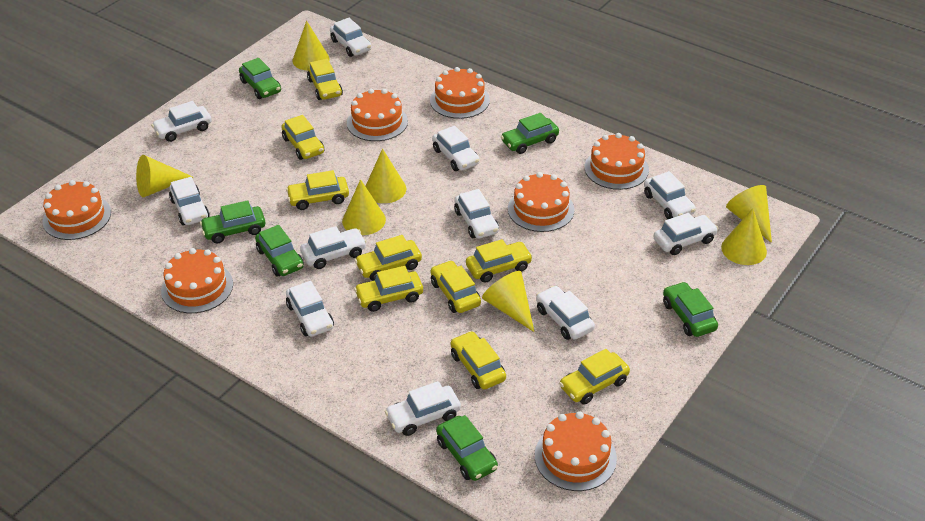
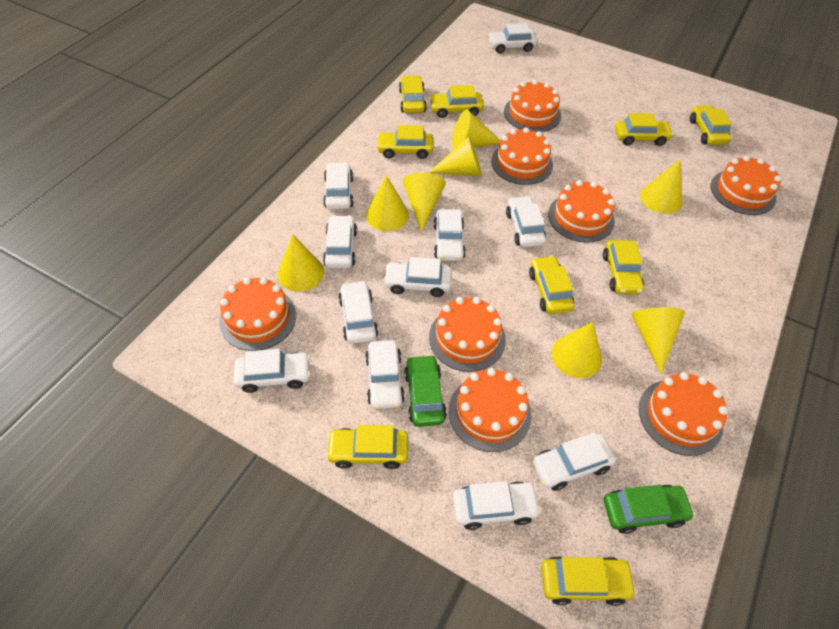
green car: [200,200,266,243] [239,58,281,99] [255,225,304,277] [436,415,498,481] [501,113,559,154] [663,282,718,337] = 6 -> [404,354,447,427] [604,485,695,534] = 2
orange cake: [42,180,111,240] [161,248,233,313] [347,89,408,141] [430,67,490,119] [508,172,575,232] [535,411,617,491] [585,133,649,190] = 7 -> [219,277,296,351] [429,297,506,372] [448,368,531,452] [491,128,553,185] [504,80,561,132] [548,180,615,243] [639,372,728,456] [711,156,782,215] = 8
yellow cone: [136,155,193,197] [292,21,330,70] [342,179,386,235] [365,149,406,203] [482,271,534,332] [721,208,767,265] [726,185,772,243] = 7 -> [278,234,324,292] [366,175,409,231] [403,173,446,232] [428,136,482,176] [452,110,501,149] [552,321,602,378] [631,307,685,374] [640,159,682,214] = 8

